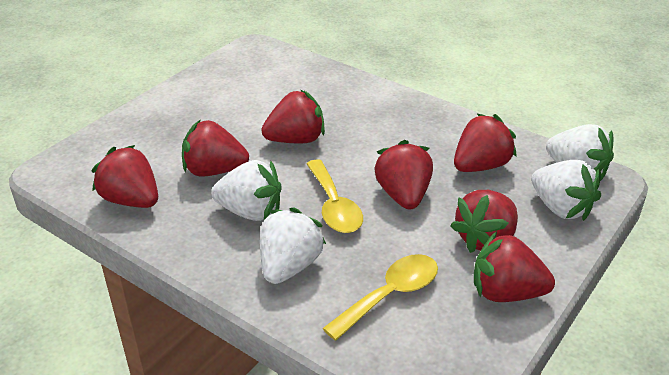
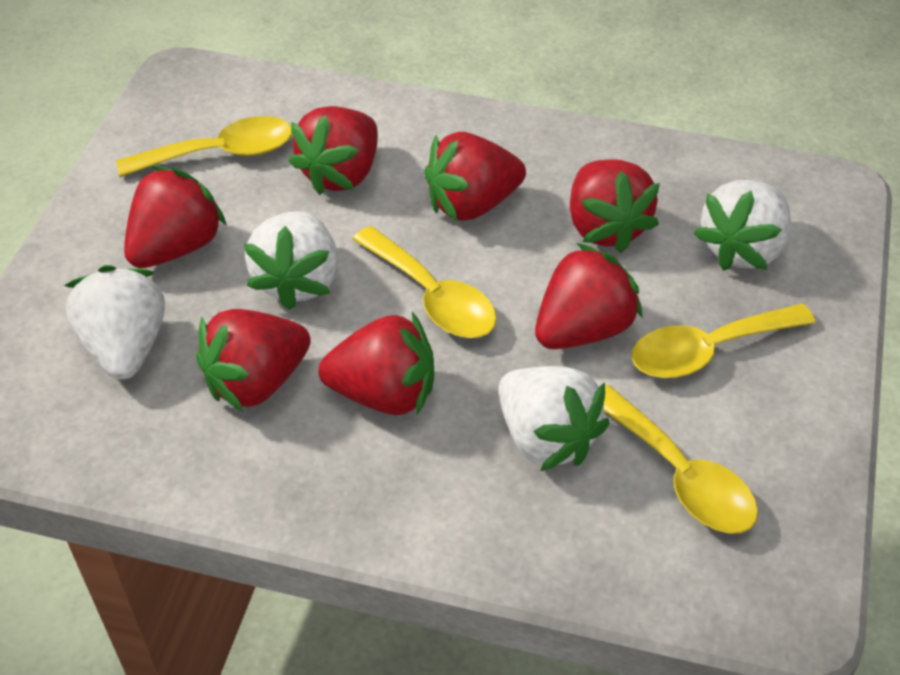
yellow spoon: [306,159,363,233] [322,254,438,341] = 2 -> [116,116,292,177] [353,226,497,338] [604,385,758,534] [631,304,816,378] = 4

